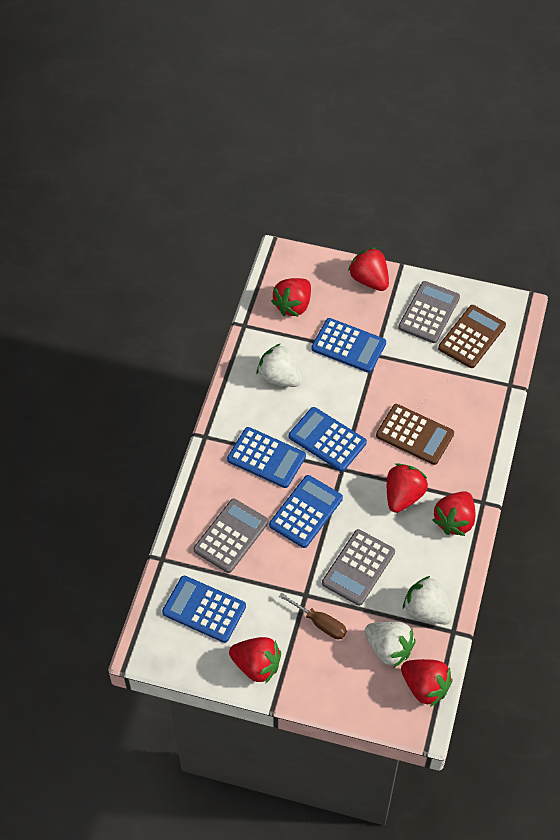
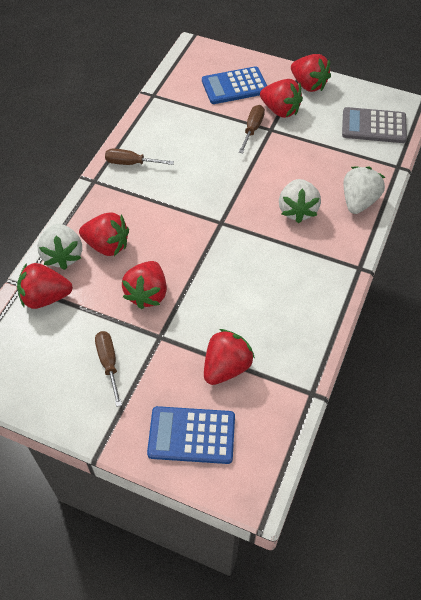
blue calculator: [162,576,246,643] [227,427,306,488] [269,475,343,548] [289,407,367,472] [311,318,386,373] = 5 -> [147,406,235,464] [202,66,267,104] = 2
brown calculator: [376,404,454,465] [438,305,506,368] = 2 -> none = 0
brown screwdriver: [279,593,347,639] = 1 -> [95,331,122,407] [105,148,174,165] [239,105,265,153] = 3
grey calculator: [193,499,268,573] [322,529,395,606] [398,281,460,343] = 3 -> [342,107,407,143] = 1

